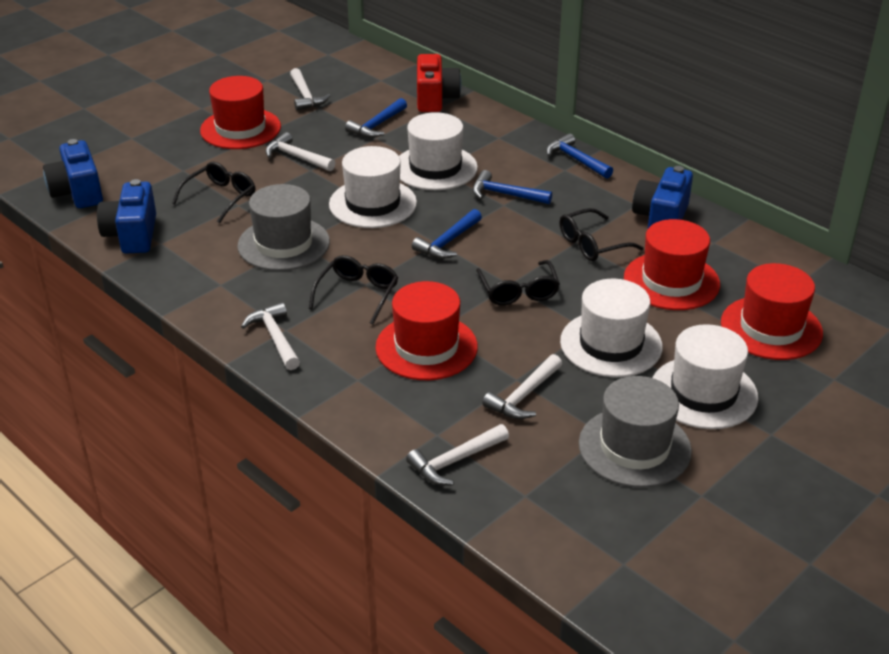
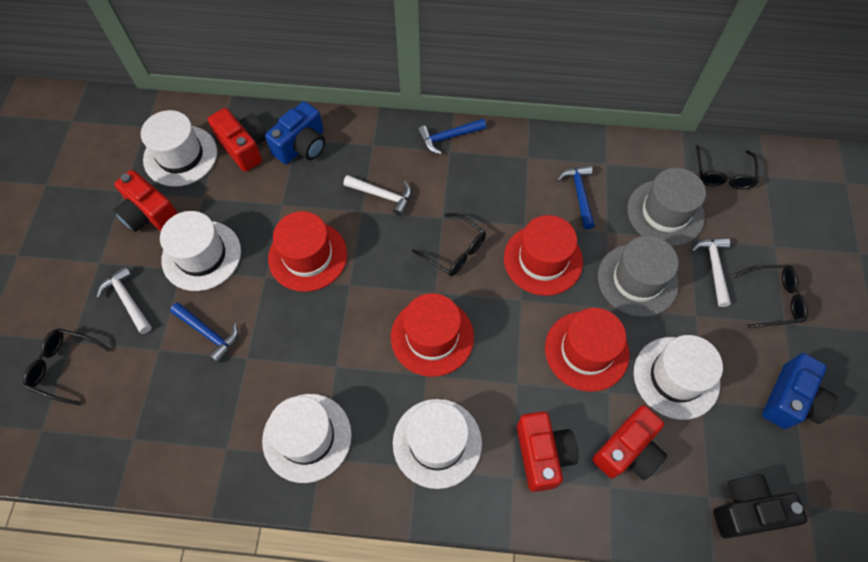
black camera: none = 0 -> [713,474,807,539] = 1
blue camera: [43,139,103,208] [97,179,156,254] [632,166,693,228] = 3 -> [265,101,325,164] [762,353,837,429] = 2
blue hammer: [345,98,407,138] [412,209,482,259] [473,170,552,204] [546,133,613,179] = 4 -> [170,303,238,363] [418,118,486,155] [557,165,595,229] = 3
red camera: [417,54,462,112] = 1 -> [113,170,178,232] [208,108,266,172] [517,411,579,492] [592,405,667,480] = 4
white hammer: [241,302,300,370] [265,132,336,171] [290,68,331,111] [406,424,509,485] [482,354,562,419] = 5 -> [96,266,152,334] [343,175,412,216] [691,238,731,307] = 3
white hat: [329,146,417,228] [399,112,478,190] [560,279,663,377] [652,324,758,429] = 4 -> [141,110,217,187] [160,211,241,291] [262,394,352,483] [393,399,482,489] [634,335,723,420] = 5

